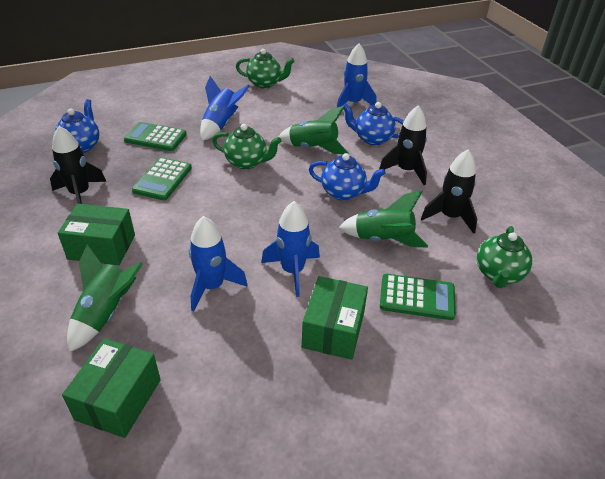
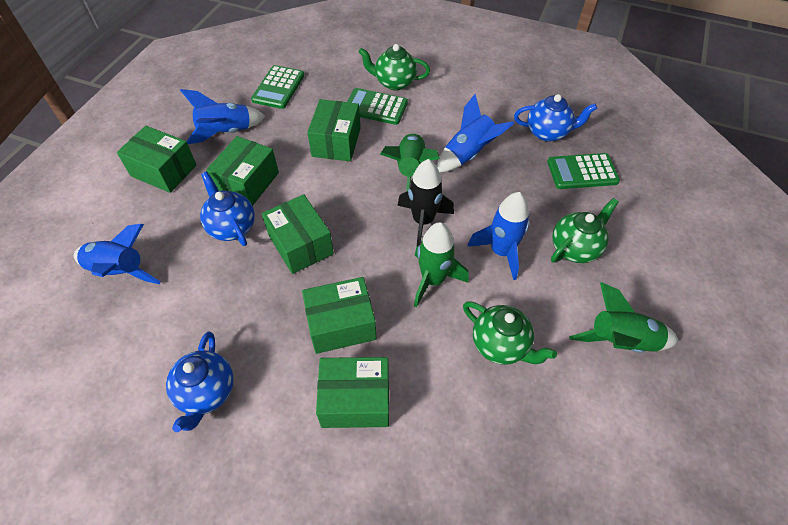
black rocket: [50,126,106,204] [379,105,427,185] [421,149,477,234] = 3 -> [397,159,454,246] = 1
green box: [58,204,135,265] [62,338,161,438] [302,276,368,360] = 3 -> [117,126,196,193] [206,136,279,206] [262,194,334,274] [302,277,376,354] [307,99,361,161] [316,357,389,428] = 6

